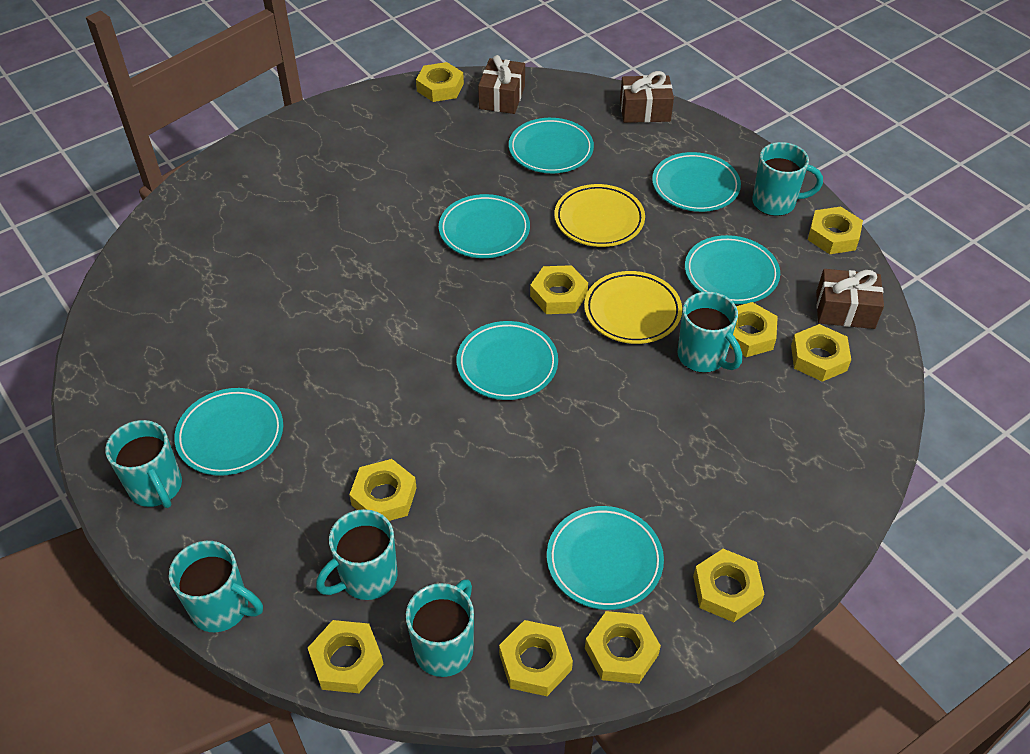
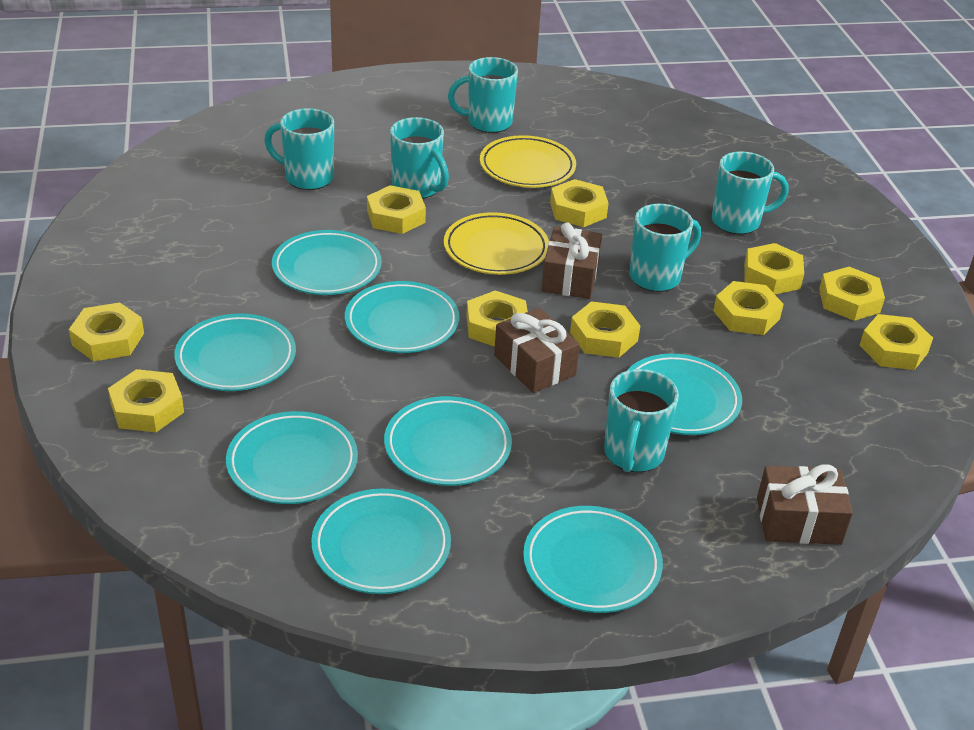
turquoise plate: [174,388,283,476] [439,194,530,258] [457,321,558,400] [509,118,594,173] [547,506,664,610] [652,152,741,212] [685,235,780,304] = 7 -> [174,313,296,391] [226,411,358,504] [272,230,382,295] [311,489,451,594] [345,281,459,353] [384,396,512,486] [523,506,663,613] [627,353,742,435] = 8

